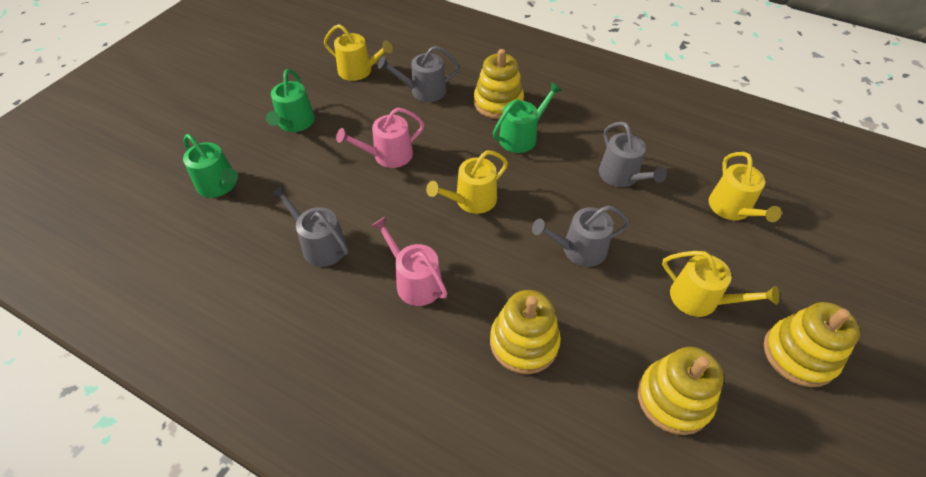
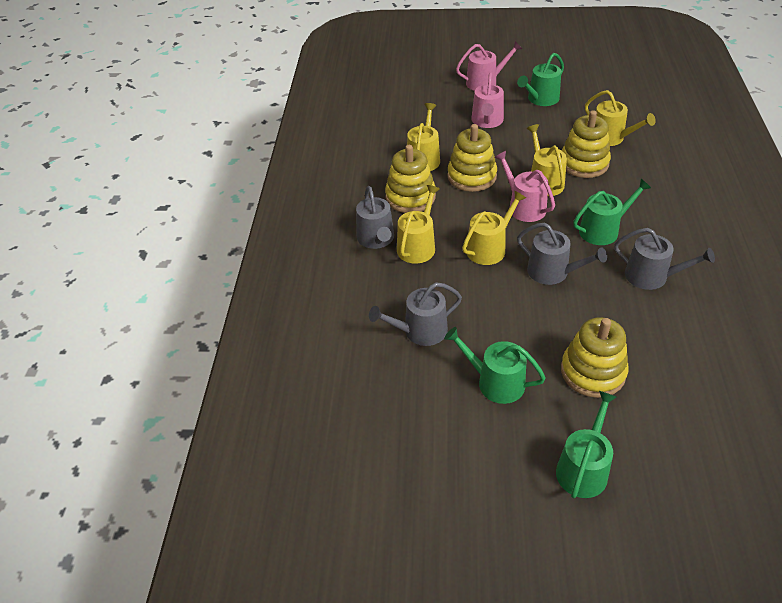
green watering can: [183,134,238,198] [266,69,315,132] [493,82,562,153] = 3 -> [444,327,546,404] [517,53,564,106] [556,391,617,498] [573,179,651,245] = 4
pink watering can: [336,107,424,168] [371,217,447,306] = 2 -> [456,41,522,91] [471,73,504,128] [495,151,555,222] = 3
yellow watering can: [324,24,393,81] [426,151,508,214] [662,251,780,317] [709,152,781,222] = 4 -> [397,185,440,264] [407,103,440,171] [462,191,526,265] [527,124,567,196] [585,90,656,146] = 5

